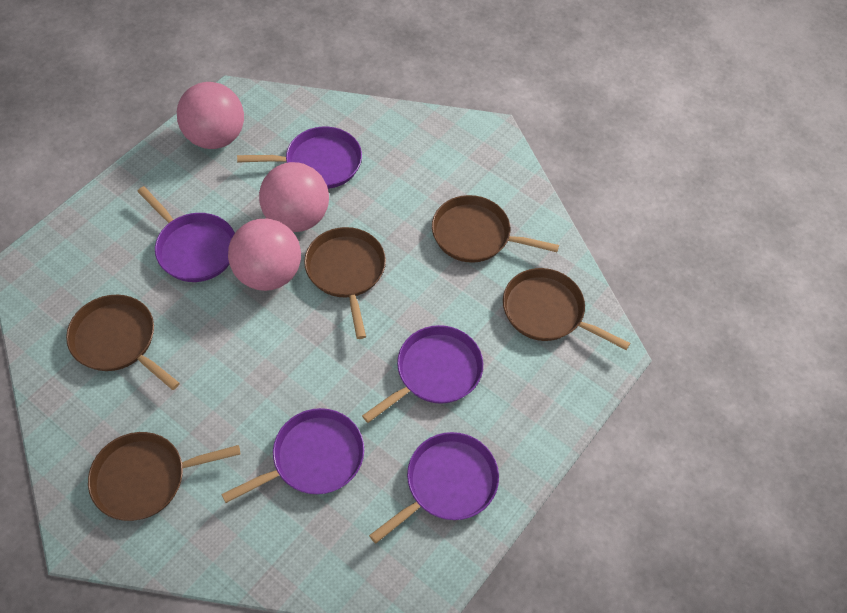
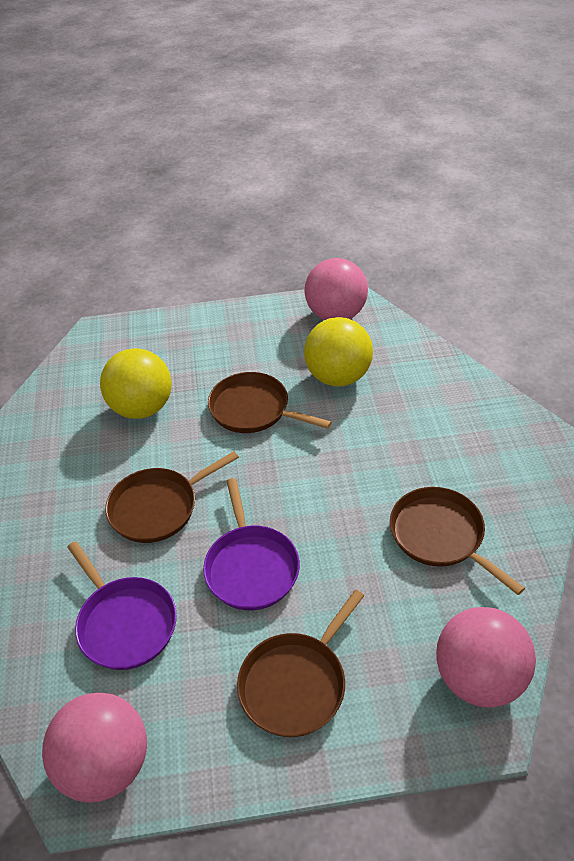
brown pan: [66,295,180,390] [88,432,240,521] [304,227,386,339] [432,195,559,263] [503,268,630,350] = 5 -> [105,451,239,543] [208,372,332,433] [237,590,364,737] [390,487,525,595] = 4
purple pan: [137,186,235,282] [221,408,364,503] [237,127,362,189] [362,325,483,423] [369,432,499,544] = 5 -> [67,541,177,670] [203,478,300,610] = 2
yellow ball: none = 0 -> [100,348,172,419] [304,317,373,387] = 2

